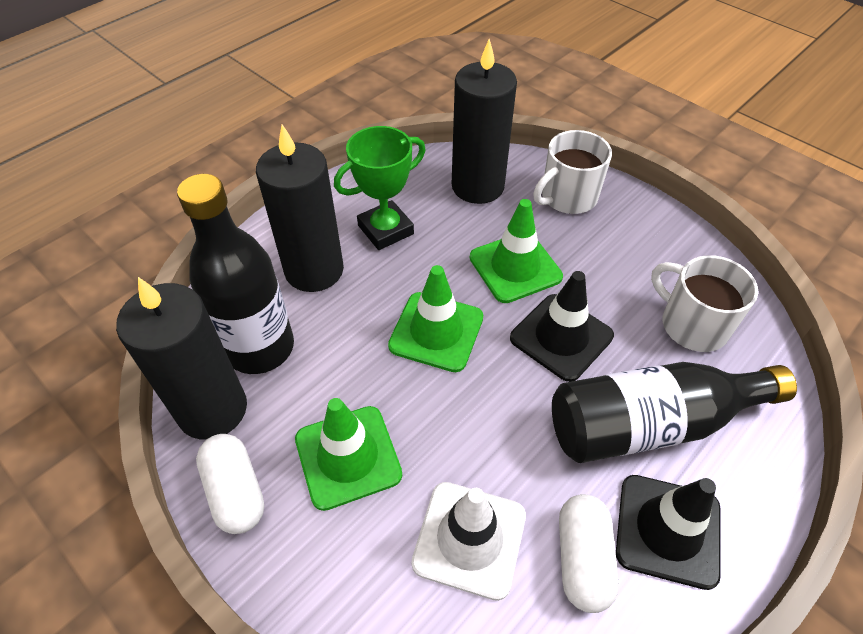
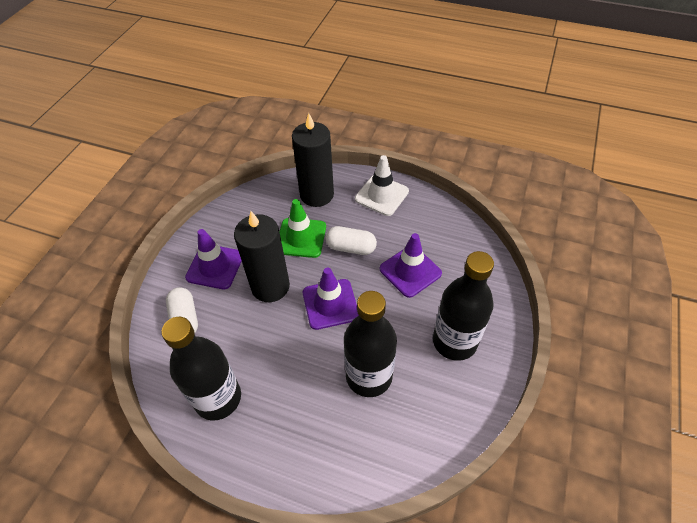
black bottle: [177,174,294,374] [552,362,797,463] = 2 -> [161,317,241,421] [344,291,397,397] [433,251,494,361] = 3
black candle: [116,277,247,440] [256,124,344,292] [452,39,517,204] = 3 -> [234,211,290,302] [292,113,334,207] = 2
black traffic cone: [510,271,614,382] [616,475,721,590] = 2 -> none = 0
green traffic cone: [295,398,402,511] [388,265,483,372] [470,199,563,303] = 3 -> [280,199,326,258] = 1
green trophy: [334,126,426,250] = 1 -> none = 0
purple traffic cone: none = 0 -> [185,229,242,290] [303,268,359,330] [380,233,442,298] = 3
white mug: [533,130,612,214] [651,255,758,352] = 2 -> none = 0

